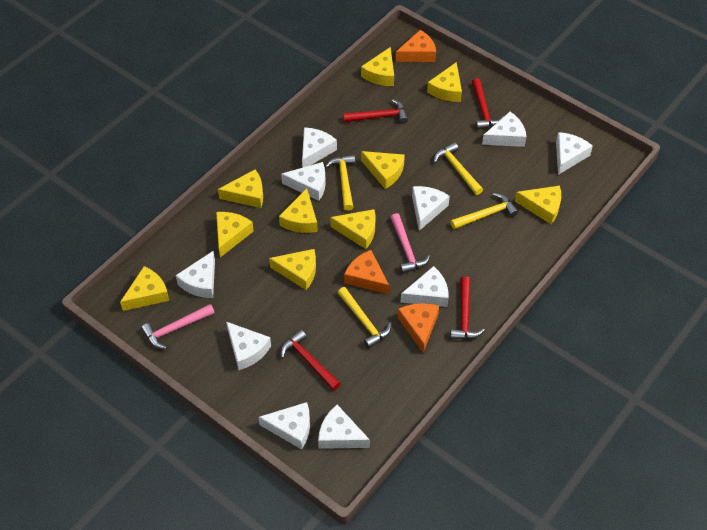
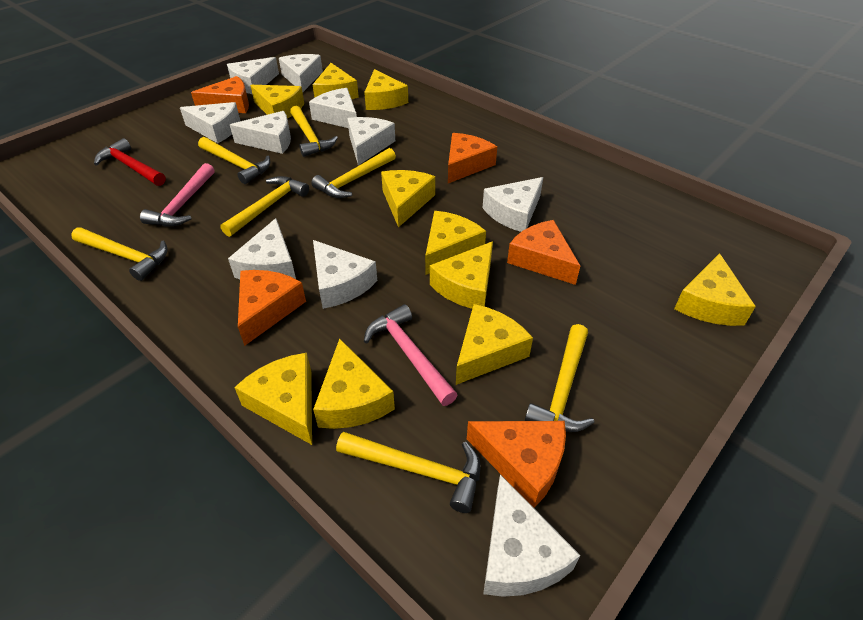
orange cheese: [344,250,389,294] [395,30,436,62] [398,303,439,352] = 3 -> [191,76,249,113] [238,270,306,346] [448,133,497,183] [467,421,566,508] [507,220,580,285] = 5
red hammer: [281,330,341,391] [343,99,408,124] [450,276,485,339] [472,78,504,130] = 4 -> [94,138,166,186] = 1
yellow hammer: [325,155,355,211] [338,287,391,349] [434,142,483,195] [450,193,518,229] = 4 -> [71,227,168,281] [198,137,270,184] [220,176,309,237] [290,106,338,157] [311,148,396,198] [336,432,481,513] [525,324,594,432] = 7

